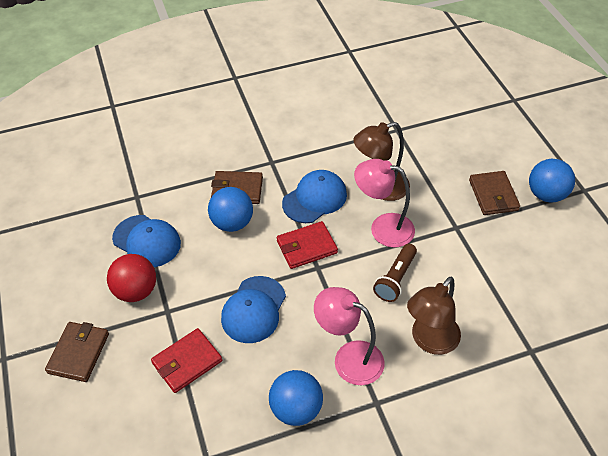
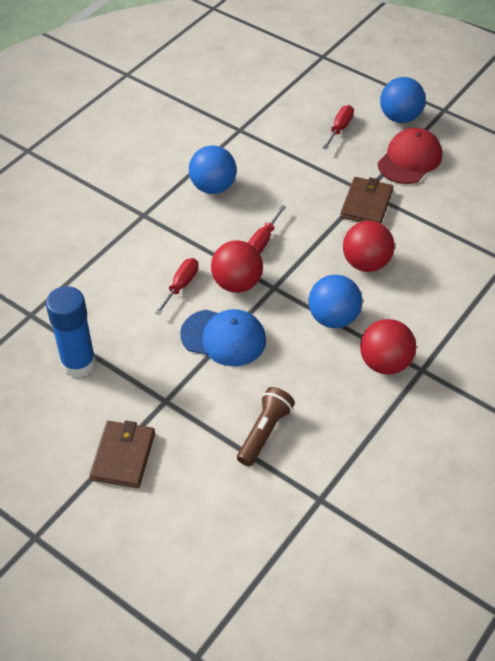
blue cap: [112,215,181,267] [221,276,286,343] [282,170,347,223] = 3 -> [180,309,266,366] = 1
blue glue stick: none = 0 -> [46,286,96,378] = 1
brown lamp: [353,122,410,201] [407,276,461,355] = 2 -> none = 0
brown wallet: [45,322,109,382] [211,171,263,204] [469,171,520,215] = 3 -> [89,420,155,488] [340,177,393,224] = 2
pink lamp: [314,287,385,385] [354,159,415,248] = 2 -> none = 0
red ball: [107,254,156,302] = 1 -> [211,240,263,293] [343,221,394,272] [360,319,416,375] = 3
red cap: none = 0 -> [378,128,442,184] = 1
red screwdriver: none = 0 -> [155,258,199,315] [248,205,286,254] [323,105,354,150] = 3
red wallet: [151,328,222,393] [277,221,338,269] = 2 -> none = 0

